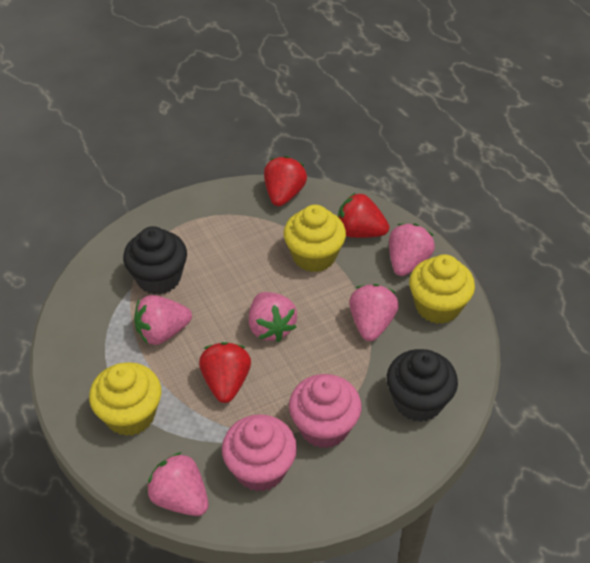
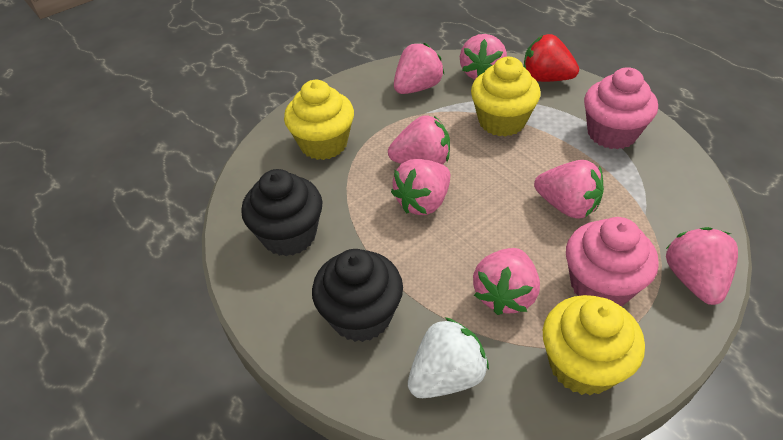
pink strawberry: [134,295,192,345] [146,452,208,516] [249,292,297,342] [349,284,399,341] [389,224,435,276] = 5 -> [388,115,450,165] [391,159,450,215] [394,43,445,94] [460,34,507,80] [473,248,540,315] [534,160,604,219] [666,227,738,305] = 7
red strawberry: [199,342,251,403] [264,156,307,206] [338,192,389,238] = 3 -> [524,34,579,82] = 1
white strawberry: none = 0 -> [408,317,489,398] = 1

